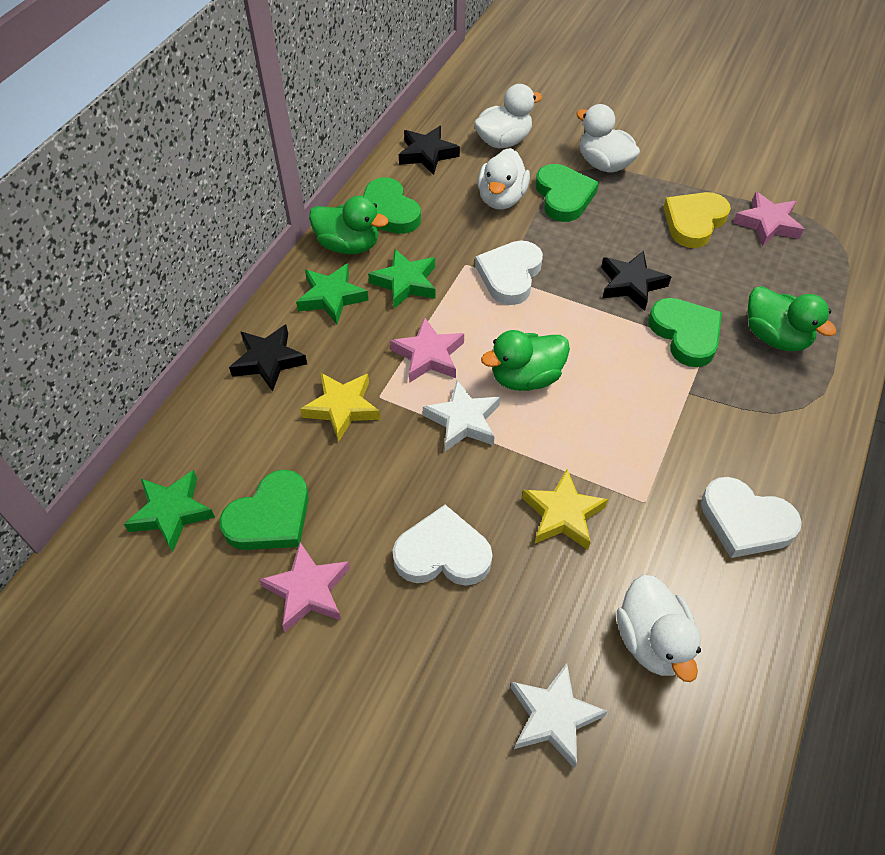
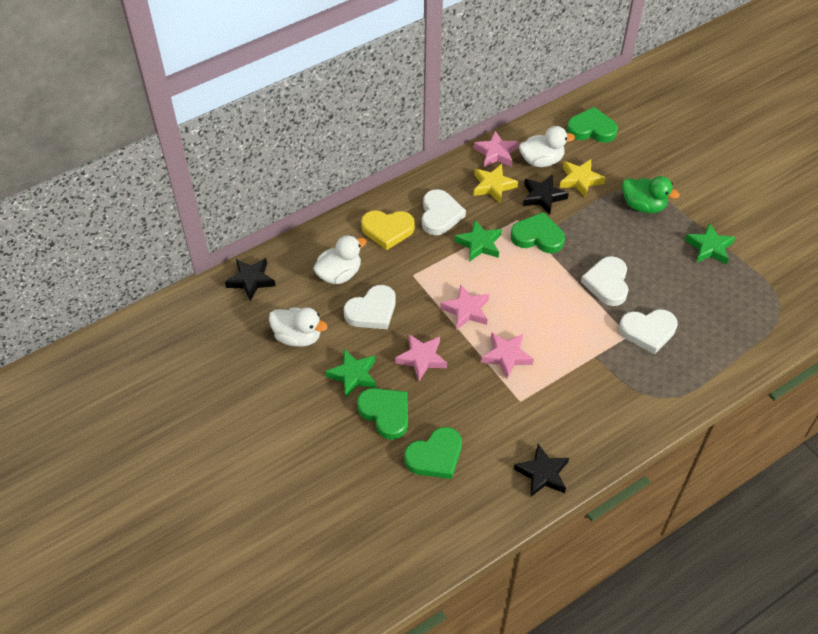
green duck: [309,196,388,254] [481,330,570,391] [747,286,837,351] = 3 -> [622,176,680,213] = 1
pink star: [259,542,350,632] [390,317,464,383] [733,192,804,247] = 3 -> [395,334,447,381] [440,284,489,330] [474,131,519,167] [481,332,534,379] = 4
white duck: [474,84,542,148] [478,148,530,209] [576,104,640,173] [617,575,701,682] = 4 -> [269,307,328,347] [313,235,367,284] [519,126,575,167] = 3
white heart: [393,505,492,586] [475,241,543,305] [701,477,802,558] = 3 -> [344,285,396,329] [422,189,466,235] [581,256,628,306] [619,309,678,354] = 4
white star: [423,380,500,452] [510,663,608,768] = 2 -> none = 0

